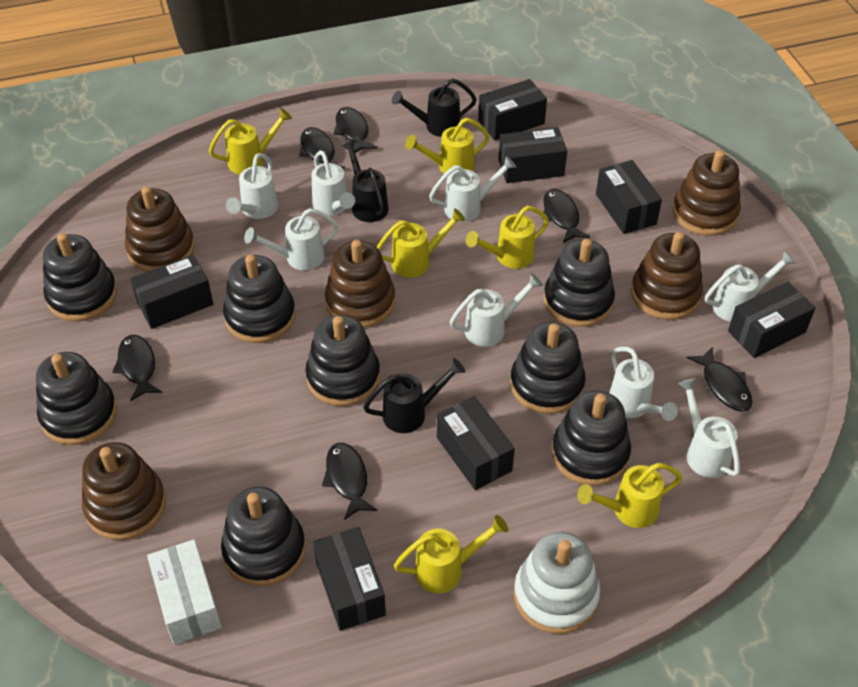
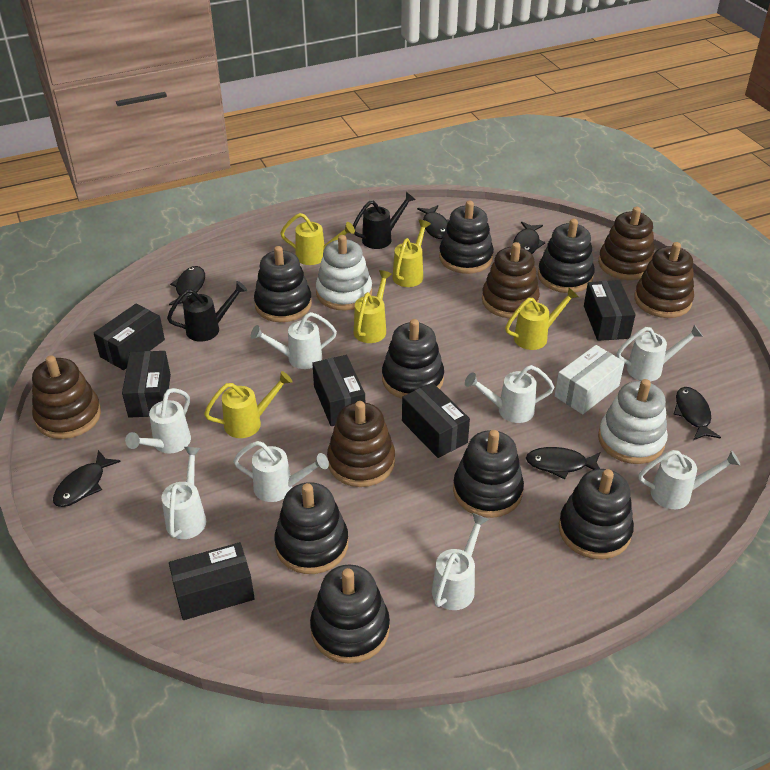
black box: [130,255,213,329] [313,527,386,631] [437,396,515,490] [478,79,547,140] [498,127,567,183] [596,160,662,234] [728,282,815,358] = 7 -> [94,304,165,370] [122,351,171,418] [169,542,255,620] [312,355,365,426] [402,382,470,458] [584,280,635,341] = 6
black watering can: [342,140,389,222] [363,358,465,433] [392,78,477,137] = 3 -> [167,281,247,342] [353,192,416,249] = 2
white stacking toy: [514,532,600,634] = 1 -> [316,235,372,310] [598,379,668,464] = 2
yellow watering can: [209,108,292,175] [377,208,466,278] [394,515,508,593] [405,118,490,174] [466,206,549,269] [577,463,683,528] = 6 -> [204,371,292,438] [280,213,355,265] [353,270,392,343] [392,220,431,287] [505,288,579,350] = 5

